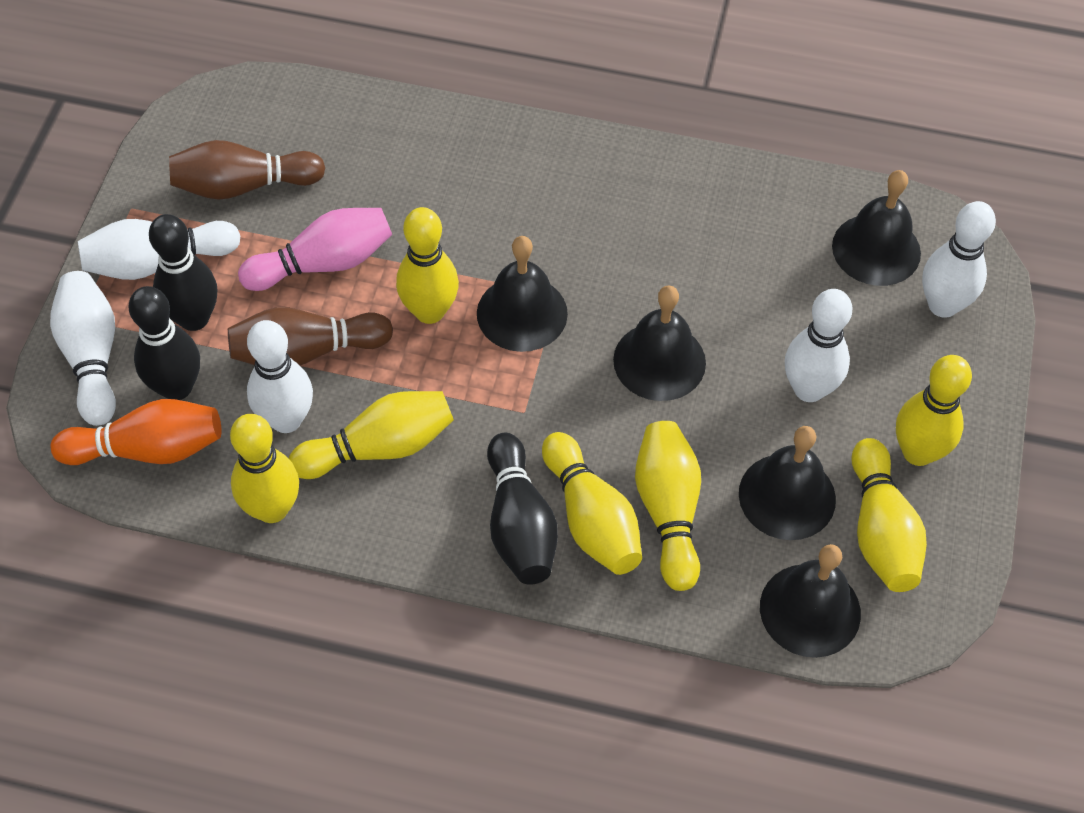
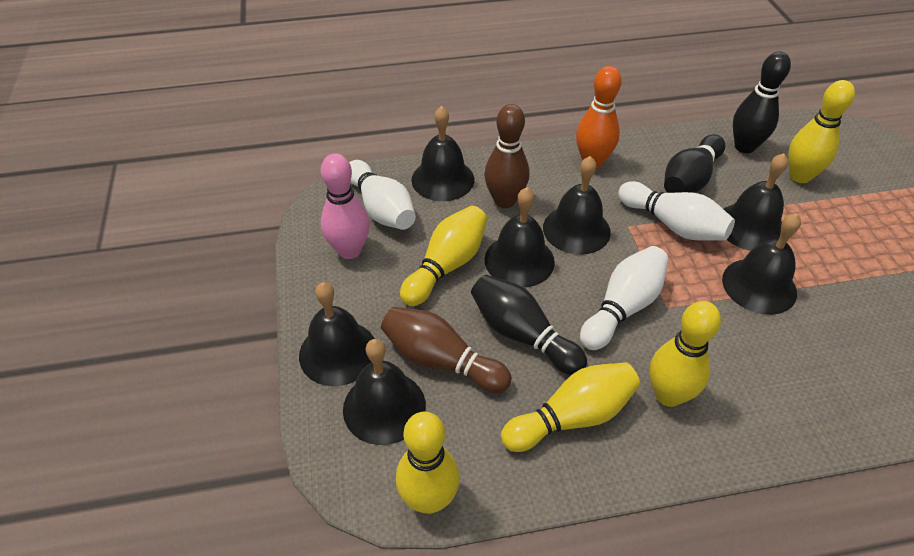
black bell: [477,236,568,352] [613,285,706,401] [739,426,836,540] [760,544,861,658] [832,170,921,286] = 5 -> [299,282,375,386] [343,339,426,445] [411,106,474,201] [484,187,555,287] [543,156,611,255] [722,213,801,315] [724,153,788,251] = 7
white bowling pin: [50,271,116,426] [78,219,240,280] [247,320,313,433] [785,289,853,402] [922,201,996,318] = 5 -> [349,160,416,230] [580,246,669,350] [618,181,735,241] = 3
yellow bowling pin: [230,414,299,523] [288,391,454,479] [396,207,459,324] [542,432,642,575] [635,421,701,591] [851,438,927,592] [896,355,972,466] = 7 -> [396,412,460,514] [400,206,487,306] [501,362,640,452] [650,301,721,407] [788,80,855,183] = 5

